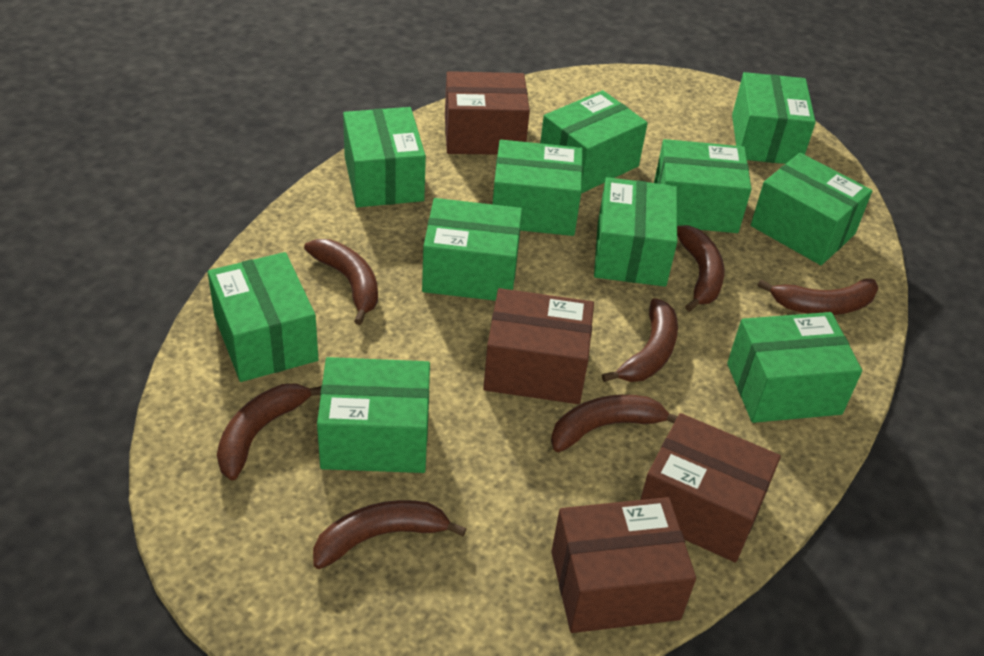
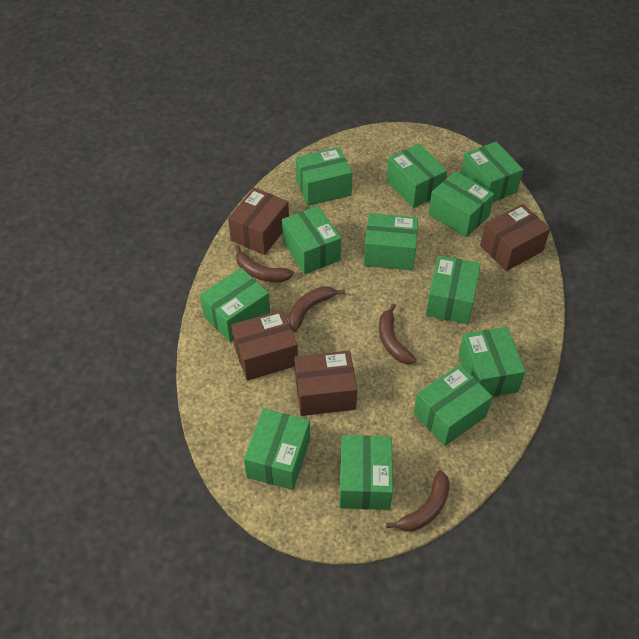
brown banana: [217,384,321,480] [304,239,378,325] [313,500,467,569] [551,395,678,452] [602,298,678,382] [677,225,724,312] [758,279,878,315] = 7 -> [235,245,294,282] [288,286,345,332] [379,304,416,364] [386,470,450,532] = 4
green box: [208,252,319,382] [317,357,430,473] [343,107,426,207] [422,198,522,301] [492,140,583,236] [540,90,648,193] [594,177,677,287] [654,139,751,233] [727,312,862,423] [732,72,816,164] [751,153,872,265] = 11 -> [200,268,270,342] [244,408,310,490] [282,206,341,274] [296,147,352,206] [340,435,393,510] [364,213,418,270] [386,144,447,208] [414,365,493,446] [426,255,481,324] [428,171,494,238] [459,327,526,397] [461,141,523,202] = 12

